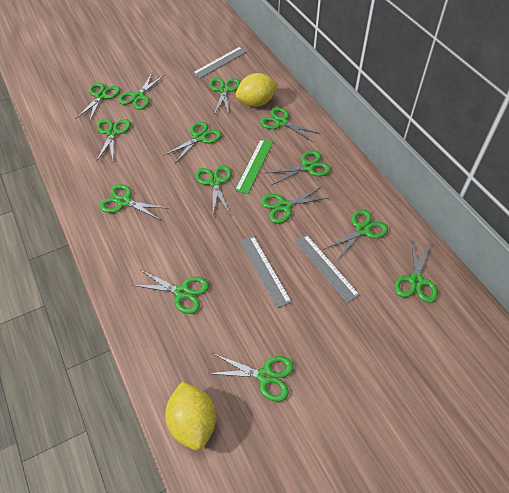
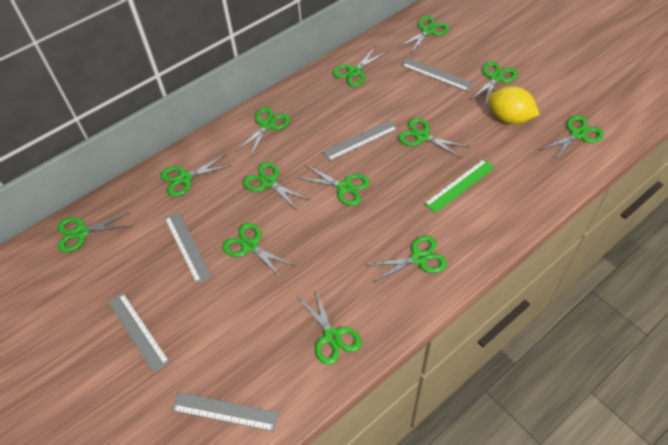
green scissors: [75,82,120,123] [97,119,131,161] [99,184,167,220] [118,73,165,110] [131,270,209,314] [164,121,222,163] [195,165,232,214] [207,354,294,402] [209,78,241,115] [260,107,321,142] [261,186,330,224] [266,150,331,185] [323,209,388,261] [394,241,438,303] = 14 -> [57,212,132,252] [161,155,231,197] [222,223,295,279] [235,107,290,158] [243,162,310,211] [297,165,370,206] [297,288,361,365] [333,47,387,87] [365,236,447,282] [398,16,449,54] [398,118,468,158] [470,61,518,106] [540,115,604,161] = 13
grey ruler: [192,47,248,78] [240,236,292,308] [294,234,360,303] = 3 -> [108,293,170,373] [164,212,212,284] [172,392,279,432] [322,120,398,161] [401,58,474,92] = 5
yellow lemon: [165,381,216,451] [236,73,278,107] = 2 -> [488,86,540,124] = 1

